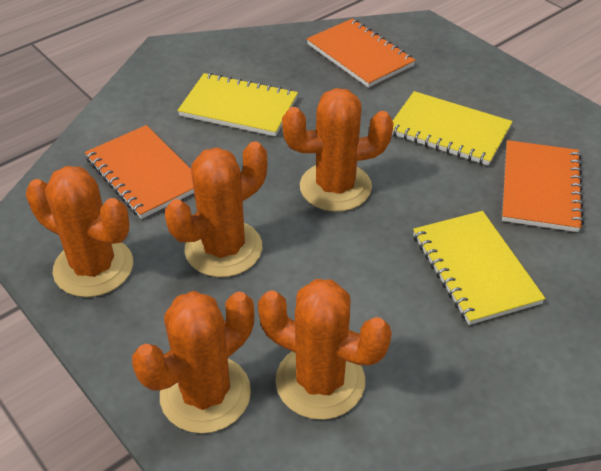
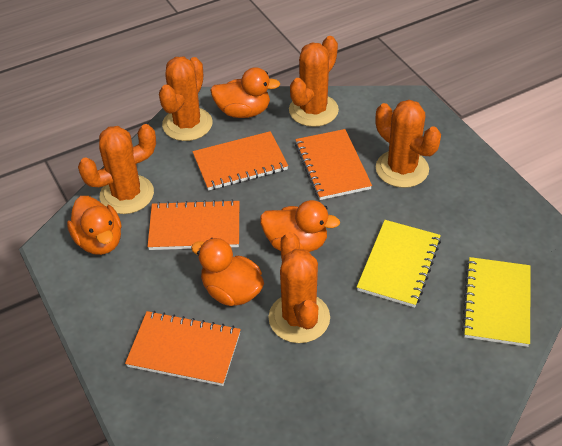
orange duck: none = 0 -> [67,196,122,255] [191,238,264,306] [210,67,280,118] [260,200,340,252] = 4
orange notebook: [85,125,194,219] [307,19,416,88] [502,140,584,232] = 3 -> [125,311,241,386] [147,199,239,250] [192,131,288,191] [295,129,372,200] = 4
yellow notebook: [177,73,298,136] [392,91,513,166] [413,211,545,325] = 3 -> [357,220,441,308] [462,257,531,347] = 2

